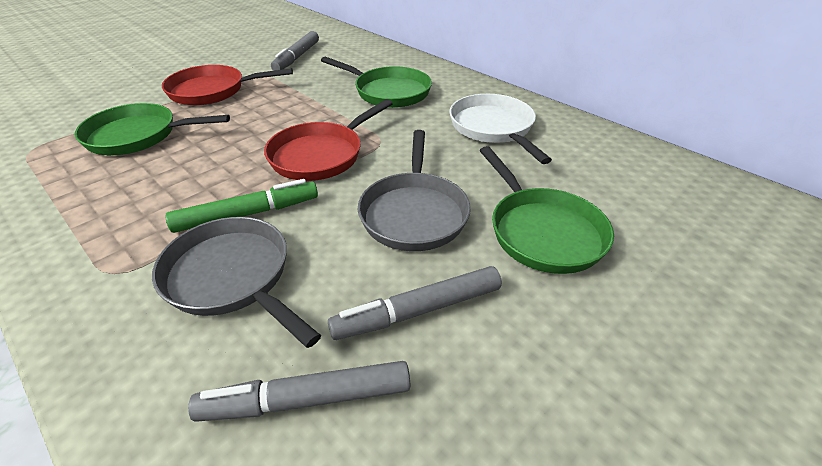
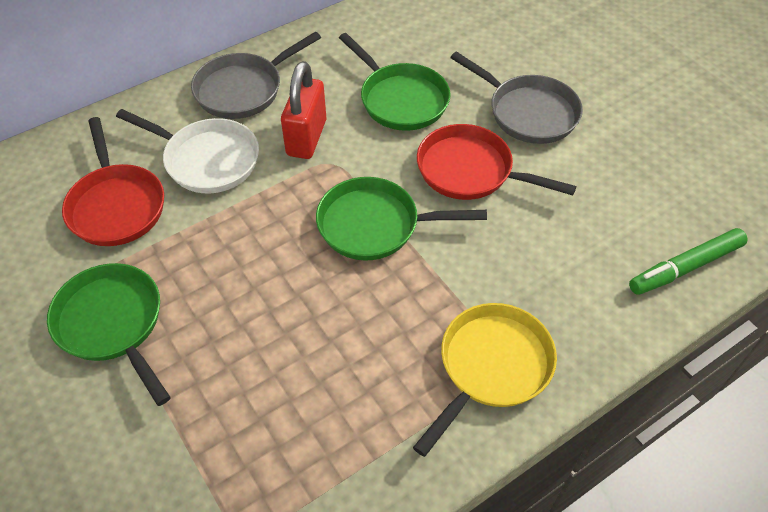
grey marker: [188,361,411,422] [271,31,319,71] [328,266,502,340] = 3 -> none = 0
red padlock: none = 0 -> [281,61,326,159] = 1
yellow pan: none = 0 -> [413,303,557,457] = 1

